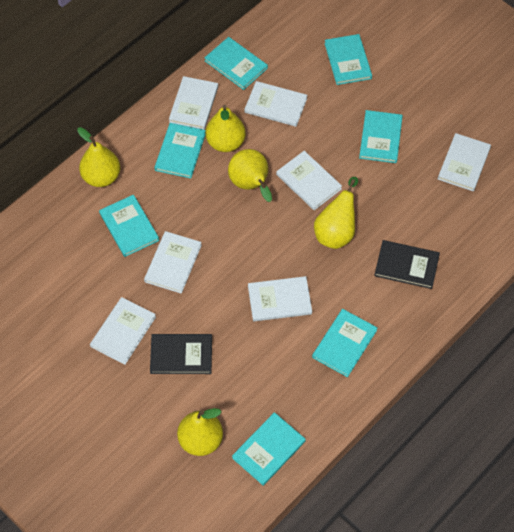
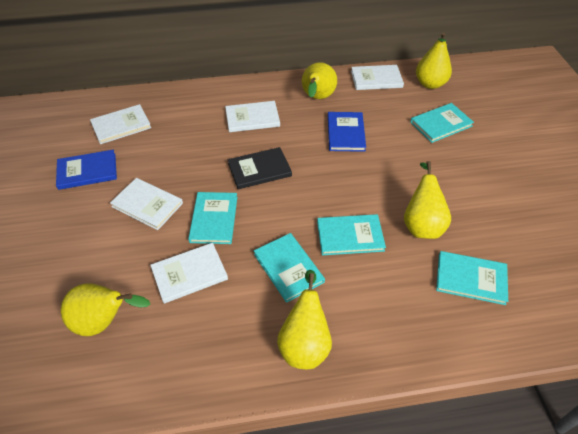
black book: [150,334,212,374] [374,240,440,289] = 2 -> [228,147,292,189] = 1
blue book: none = 0 -> [56,150,117,190] [328,112,366,152] = 2
turquoise book: [99,195,159,257] [154,123,206,178] [204,37,268,90] [232,412,306,486] [312,309,377,377] [324,34,372,85] [359,110,403,163] = 7 -> [188,192,237,244] [254,233,325,303] [317,214,386,255] [410,103,474,143] [436,251,508,305] = 5
white book: [90,297,156,365] [144,231,202,294] [169,76,218,130] [245,81,307,127] [248,276,312,321] [276,151,342,210] [438,133,491,191] = 7 -> [90,104,151,144] [110,178,183,230] [150,243,228,304] [225,101,280,132] [351,65,404,90] = 5

